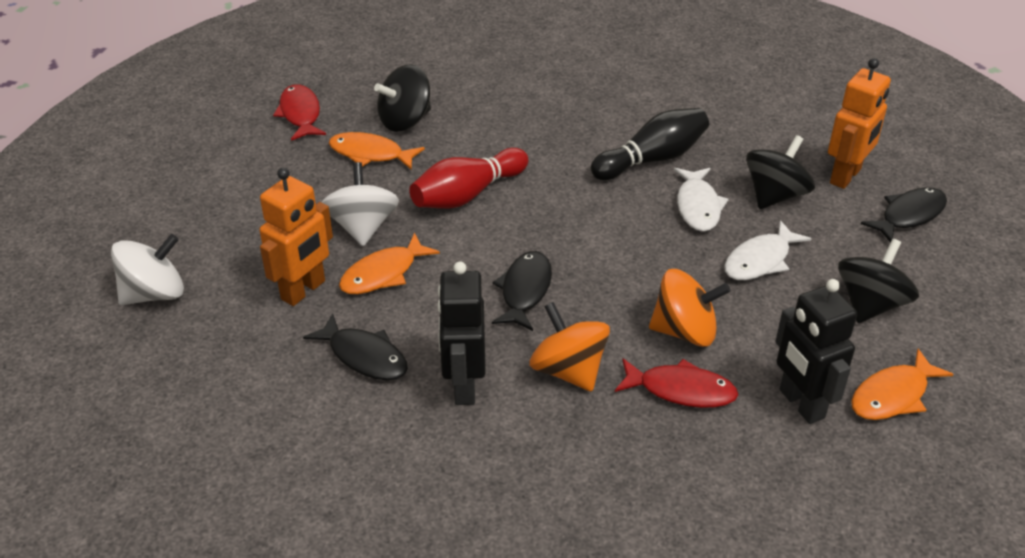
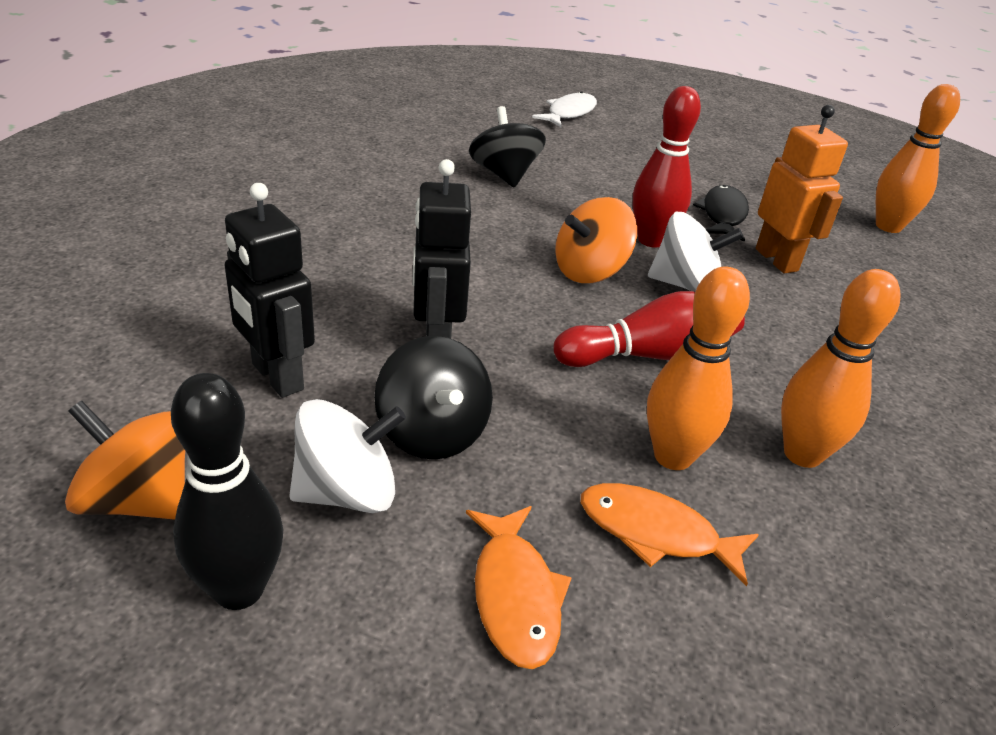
black fish: [303,313,408,380] [492,251,552,331] [861,187,947,242] = 3 -> [693,185,749,242] = 1
black spinning top: [374,64,431,132] [746,135,815,209] [838,239,919,323] = 3 -> [374,336,493,460] [469,106,546,188] = 2
orange bowling pin: none = 0 -> [647,266,750,470] [781,269,901,468] [876,84,960,233] = 3
orange fish: [329,132,425,170] [339,233,440,294] [851,349,953,420] = 3 -> [466,506,572,669] [581,483,759,586] = 2
orange robot: [260,168,333,306] [828,58,891,189] = 2 -> [756,105,848,274] = 1
red bowling pin: [409,148,528,209] = 1 -> [553,291,745,367] [633,86,701,248] = 2
red fish: [273,84,326,141] [615,358,738,408] = 2 -> none = 0
white fish: [674,168,729,232] [724,220,812,280] = 2 -> [532,91,597,127] = 1

